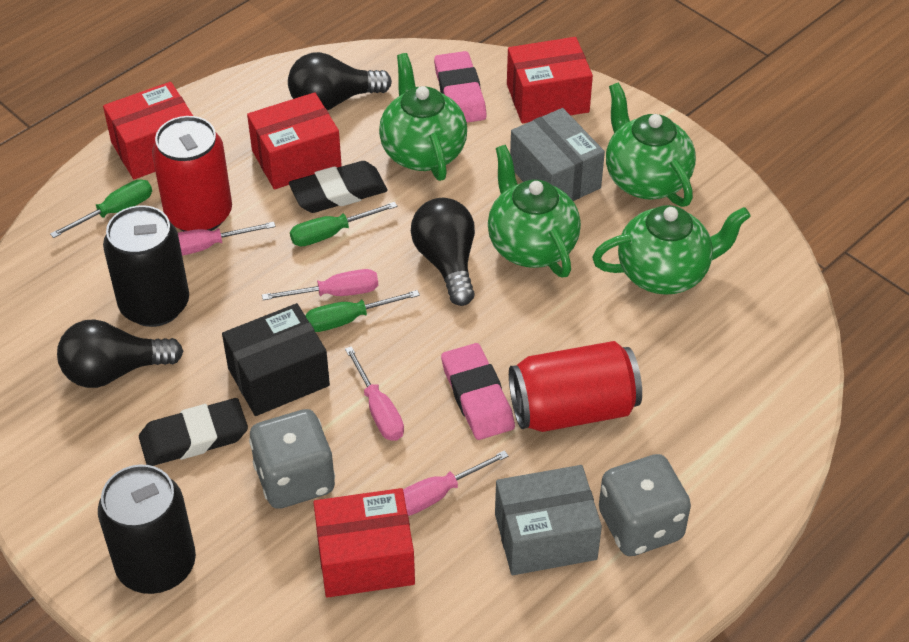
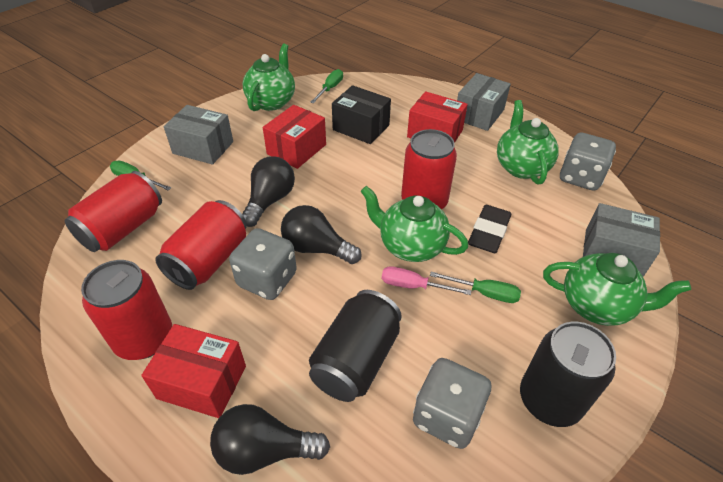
black eraser: [139,398,248,466] [289,161,388,213] = 2 -> [468,205,511,253] = 1
grey box: [495,465,602,575] [510,108,605,201] = 2 -> [164,105,233,165] [457,73,511,131] [583,203,660,277] = 3
grey dice: [249,409,335,509] [599,454,691,556] = 2 -> [229,228,297,300] [413,358,491,449] [560,133,616,191] = 3
pink eraser: [434,51,487,123] [441,343,515,440] = 2 -> none = 0
pink screwdriver: [178,222,276,256] [262,269,378,300] [345,346,404,441] [403,450,508,516] = 4 -> [382,266,471,295] = 1
red box: [103,82,193,179] [247,92,342,189] [313,488,415,598] [507,37,593,123] = 4 -> [141,324,246,418] [263,105,326,169] [407,91,468,143] = 3
red can: [152,116,232,231] [509,341,642,432] = 2 -> [65,171,162,252] [81,260,172,360] [155,200,247,290] [401,129,457,209] = 4

